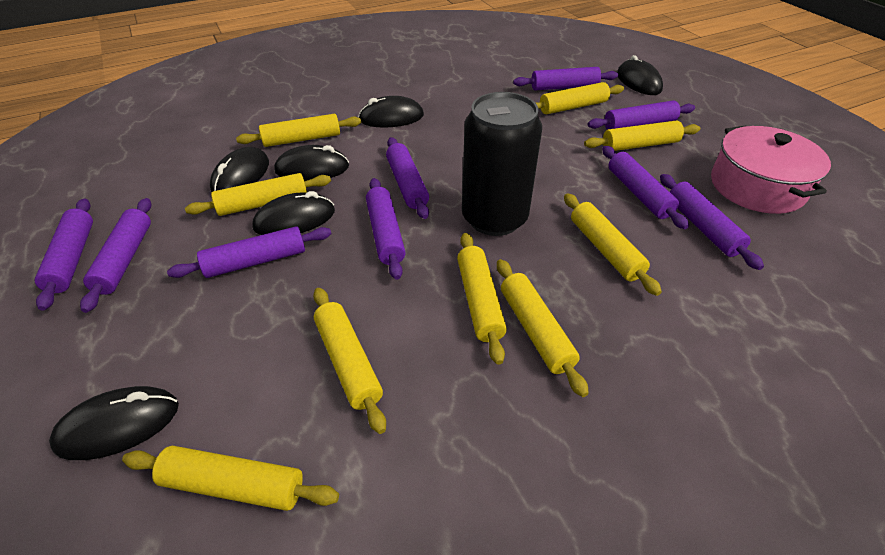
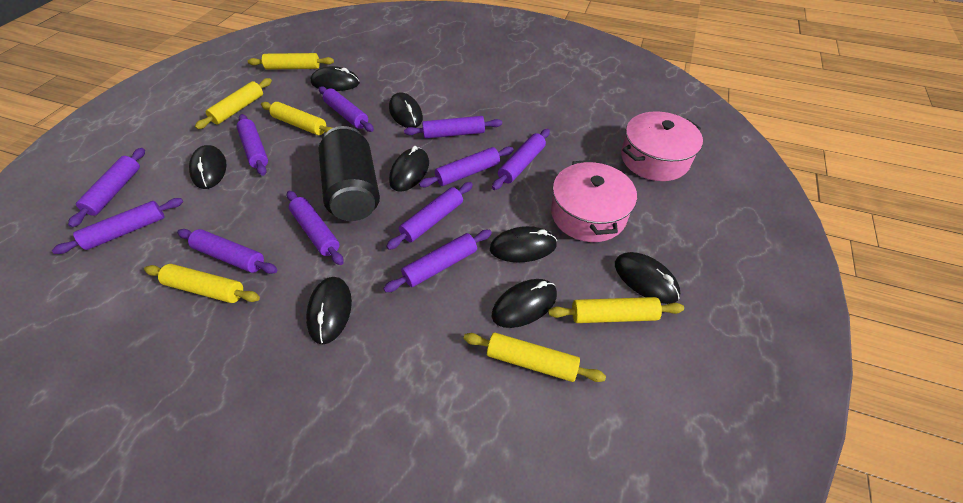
black mouse: [49,386,179,460] [210,147,269,193] [252,191,335,235] [274,145,349,181] [358,96,424,128] [617,55,663,95] = 6 -> [189,145,226,189] [306,277,352,344] [311,66,360,91] [389,92,423,128] [389,146,429,192] [490,226,557,262] [492,279,557,328] [615,252,680,304] = 8
pink pot: [711,125,831,214] = 1 -> [551,160,637,242] [621,111,703,181] = 2
purple rolling pin: [34,198,93,311] [80,198,151,313] [167,226,332,278] [366,178,406,280] [386,137,429,219] [513,67,618,90] [587,100,695,130] [602,146,689,229] [660,174,764,270] = 9 -> [52,198,183,254] [68,148,145,227] [177,229,277,274] [237,114,268,176] [287,191,343,265] [319,86,374,132] [383,230,492,292] [386,182,473,250] [404,116,502,139] [419,147,514,187] [492,129,550,190] = 11
yellow rolling pin: [122,446,339,511] [185,173,331,216] [236,114,361,147] [313,288,386,434] [457,233,507,365] [497,259,589,397] [535,82,624,114] [564,193,662,296] [584,120,700,151] = 9 -> [144,264,260,303] [195,78,272,129] [248,53,334,70] [261,102,332,135] [464,333,606,382] [548,297,684,323] = 6

